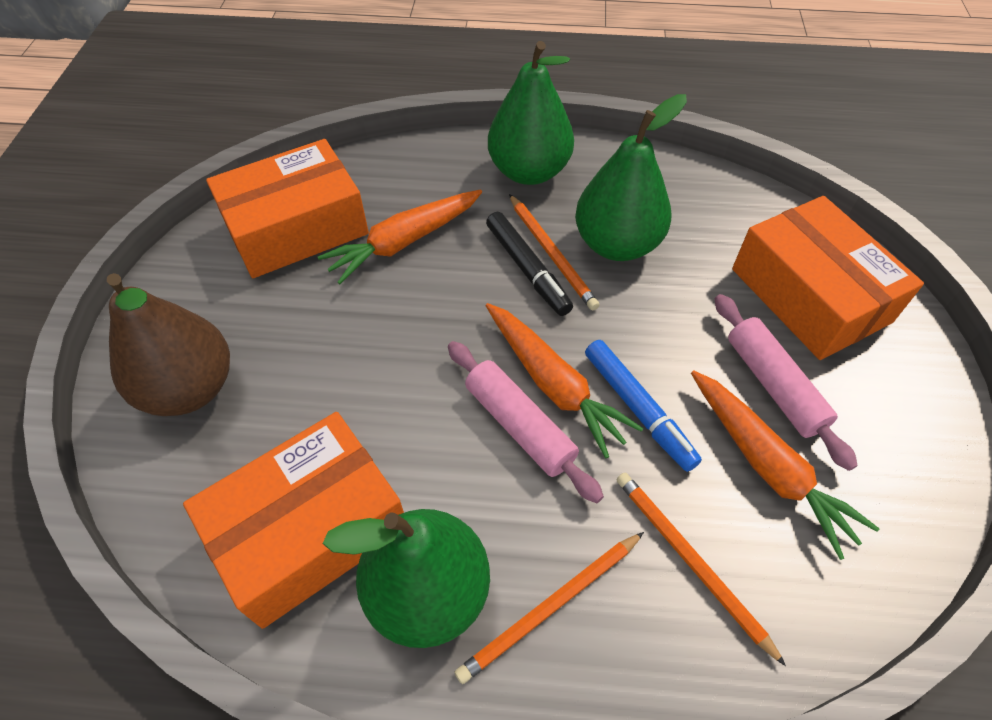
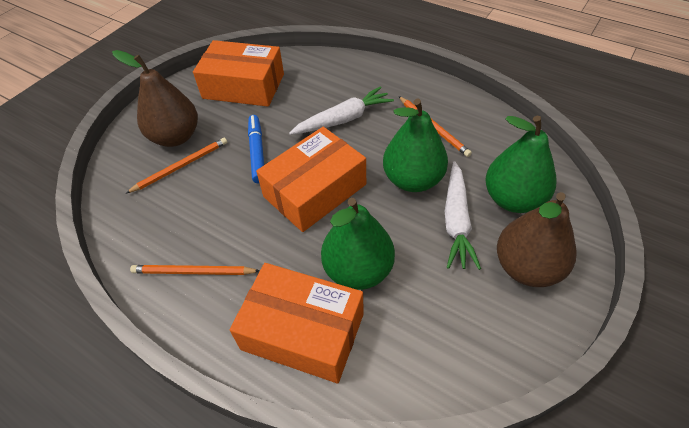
black marker: [486,212,573,316] = 1 -> none = 0
brown pear: [107,273,230,416] = 1 -> [112,50,198,147] [497,192,577,287] = 2
orange carrot: [318,190,482,284] [486,303,643,458] [691,370,880,560] = 3 -> none = 0
pink rolling pin: [448,341,604,503] [715,294,858,471] = 2 -> none = 0
white carrot: none = 0 -> [289,86,394,135] [445,161,481,270] = 2

